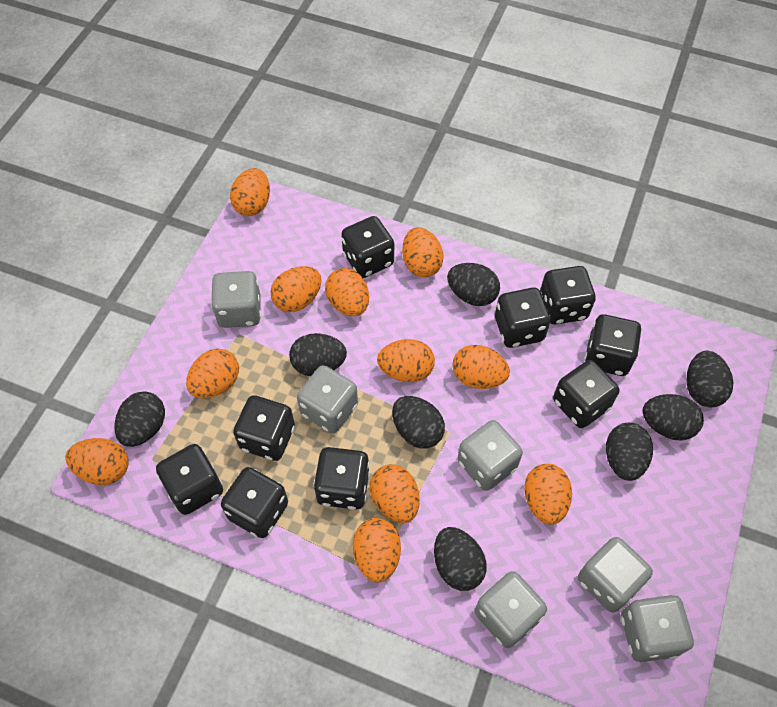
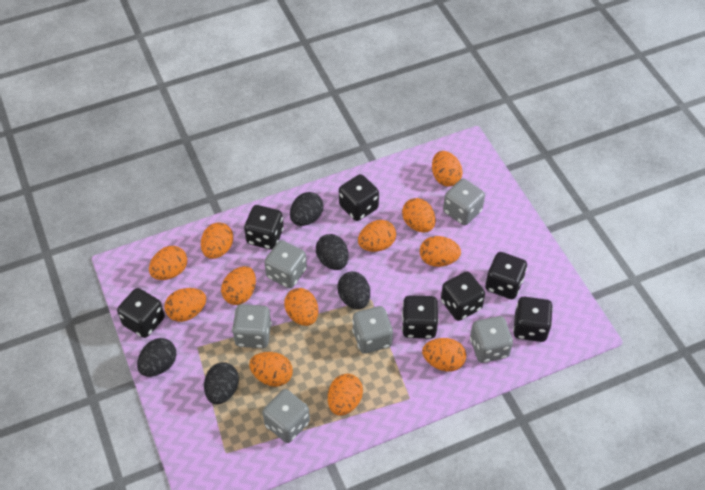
black dice: [156,444,223,515] [221,467,288,538] [233,395,295,461] [313,447,370,510] [341,216,394,278] [495,287,551,348] [540,266,596,325] [553,360,619,428] [585,314,642,376] = 9 -> [117,288,165,338] [244,205,284,250] [339,174,379,221] [402,295,439,339] [441,272,485,321] [485,252,527,299] [513,297,553,342] = 7
black egg: [115,391,165,447] [289,333,347,376] [392,396,445,449] [434,527,487,591] [447,263,500,306] [606,423,653,481] [642,394,704,441] [686,351,733,407] = 8 -> [137,338,176,377] [204,362,239,404] [290,192,323,226] [316,234,349,270] [337,272,370,310] = 5
orange egg: [65,438,129,485] [186,349,239,398] [230,168,270,216] [270,266,321,312] [325,268,369,316] [353,518,401,583] [370,464,420,523] [377,339,435,382] [402,227,444,277] [452,345,510,389] [524,464,572,525] = 11 -> [149,246,187,280] [164,288,206,322] [201,223,233,259] [221,266,256,305] [249,352,293,387] [284,288,318,326] [328,374,363,416] [358,220,396,252] [402,198,436,232] [420,236,461,267] [422,338,466,372] [432,151,463,187] = 12

